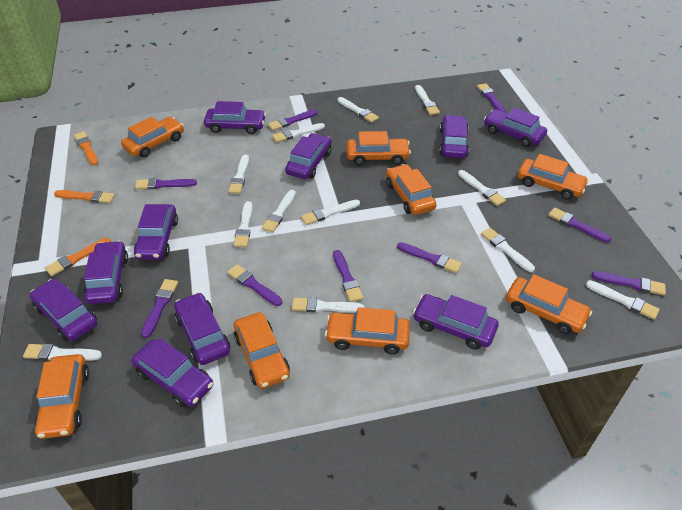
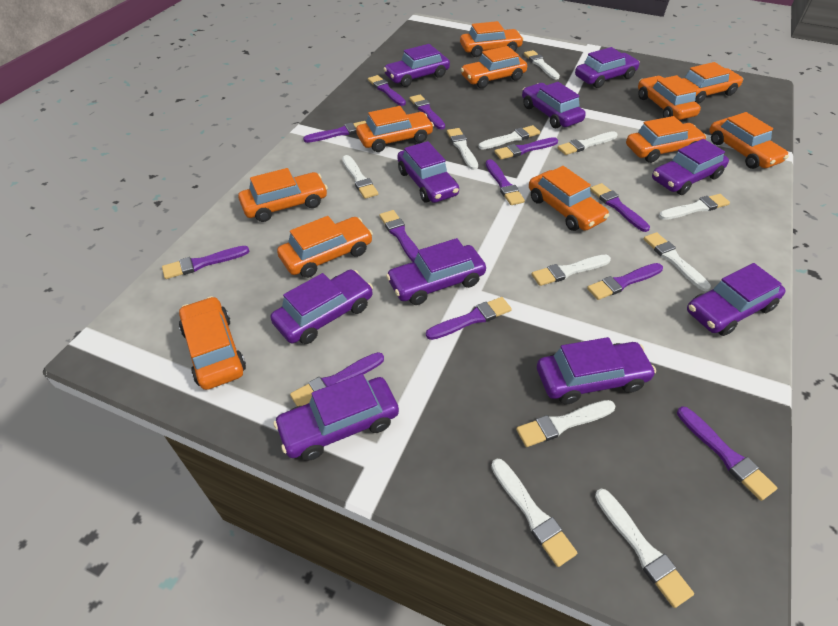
orange brush: [45,238,111,276] [54,190,115,203] [74,131,98,165] = 3 -> none = 0
orange car: [35,354,89,439] [121,117,184,158] [234,312,290,389] [325,307,410,355] [346,131,411,165] [386,164,436,215] [506,274,592,334] [517,154,589,200] = 8 -> [179,296,246,390] [238,168,328,222] [277,216,373,278] [356,106,434,152] [460,21,524,57] [461,46,527,88] [529,166,609,231] [626,116,707,163] [638,75,701,120] [682,62,743,104] [709,112,789,169] = 11
purple brush: [135,178,197,189] [141,279,178,338] [227,264,282,306] [268,109,318,131] [333,250,364,302] [397,242,462,273] [477,83,506,112] [548,207,611,243] [592,271,666,295] = 9 -> [162,246,250,279] [290,352,384,406] [303,121,366,143] [368,75,406,106] [379,210,419,262] [410,94,445,130] [426,297,512,340] [486,159,525,205] [494,137,558,160] [587,263,663,300] [590,183,650,232] [677,406,777,501] = 12
white brush: [23,344,102,360] [228,154,249,194] [234,201,252,247] [262,190,296,232] [272,123,325,143] [292,297,364,313] [301,200,360,225] [338,97,379,123] [415,85,440,115] [458,170,506,206] [481,228,535,272] [586,280,660,320] = 12 -> [342,155,378,199] [447,128,478,170] [479,125,540,150] [491,459,577,567] [516,400,615,447] [524,50,560,80] [531,255,611,286] [557,131,618,155] [595,489,694,608] [644,232,711,291] [659,194,730,220] = 11

